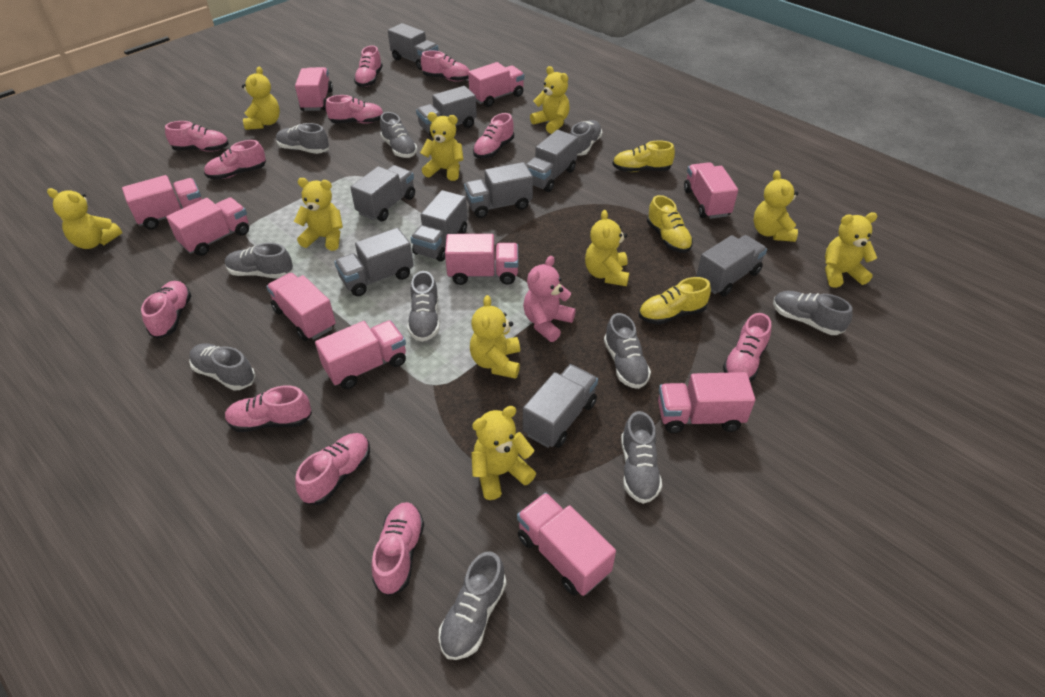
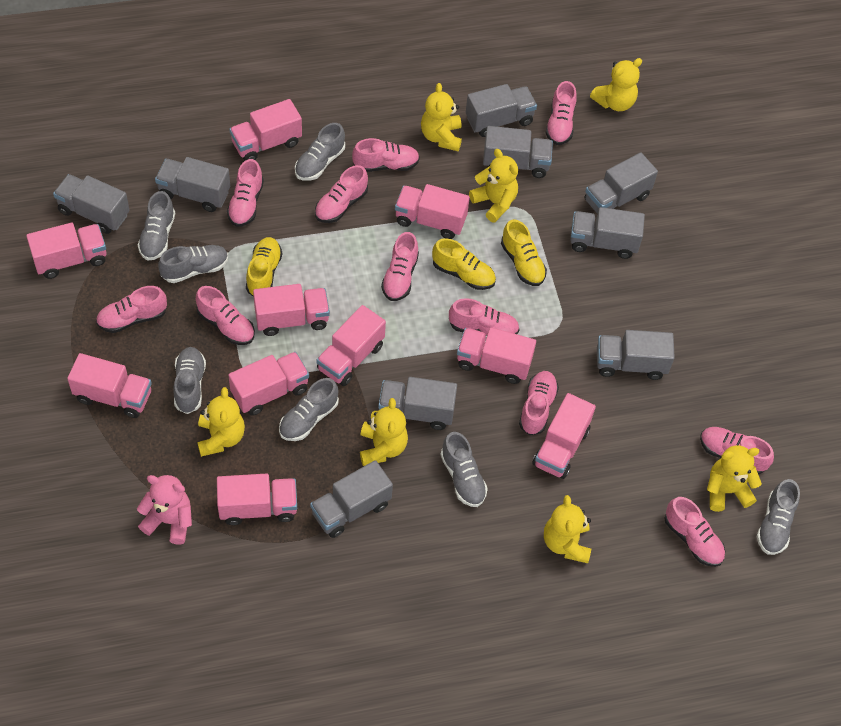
grey shoe: [189,343,255,390] [225,243,293,279] [276,123,329,154] [380,112,418,158] [407,271,440,342] [439,551,506,660] [570,120,602,156] [604,313,651,389] [621,411,662,504] [773,291,853,335] = 10 -> [138,191,175,261] [158,245,228,283] [173,347,206,414] [279,378,339,441] [295,123,345,181] [440,432,488,507] [757,479,800,555] = 7
yellow teddy bear: [47,188,122,249] [242,66,280,130] [294,178,343,251] [420,112,464,181] [470,295,520,379] [471,406,536,500] [530,66,570,134] [585,210,629,286] [754,170,798,242] [825,212,878,288] = 10 -> [197,387,245,457] [360,398,408,466] [421,83,462,151] [469,149,518,223] [544,495,591,563] [590,58,642,111] [707,446,762,512] = 7

